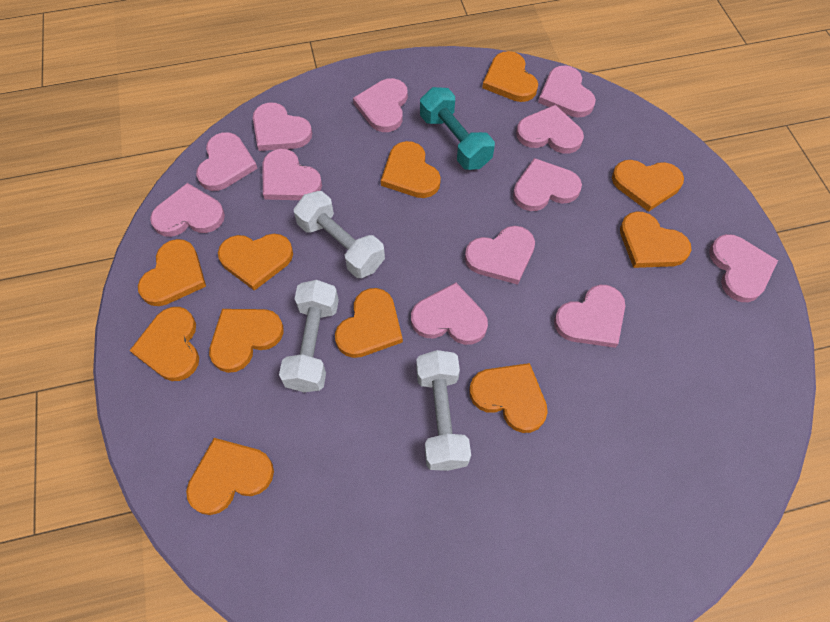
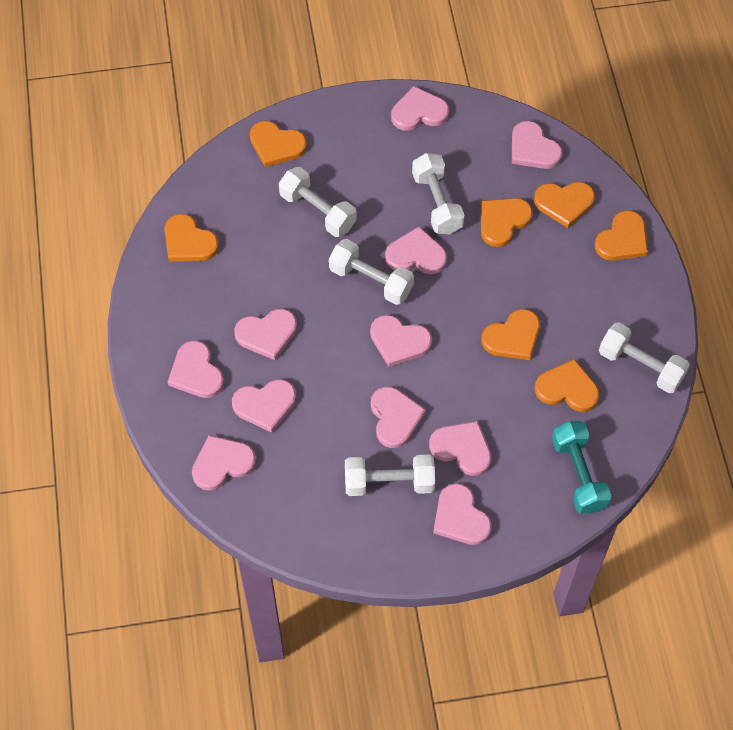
orange heart: [129,307,199,381] [138,239,206,306] [186,438,274,515] [209,309,284,373] [218,234,293,291] [335,288,403,358] [381,141,441,198] [469,363,548,433] [482,51,538,102] [612,160,684,212] [620,211,691,268] = 11 -> [164,214,219,262] [250,121,307,167] [481,198,533,247] [482,309,540,360] [534,182,595,228] [535,359,599,412] [595,210,648,261] = 7
pink heart: [150,183,225,237] [196,132,258,191] [253,103,312,151] [262,149,322,200] [353,78,408,132] [411,283,488,345] [465,226,535,285] [513,158,582,211] [516,105,584,154] [538,65,596,118] [554,285,625,348] [709,234,778,302] = 12 -> [168,341,224,398] [192,435,256,491] [232,379,296,433] [234,309,297,360] [370,315,432,367] [371,387,426,448] [385,227,447,274] [391,86,449,131] [429,421,492,476] [433,483,492,545] [512,121,563,169] = 11
white dumbbell: [279,280,339,392] [294,191,385,278] [416,350,471,471] = 3 -> [279,167,357,237] [329,239,414,305] [345,454,435,496] [412,153,465,234] [599,322,690,393] = 5

